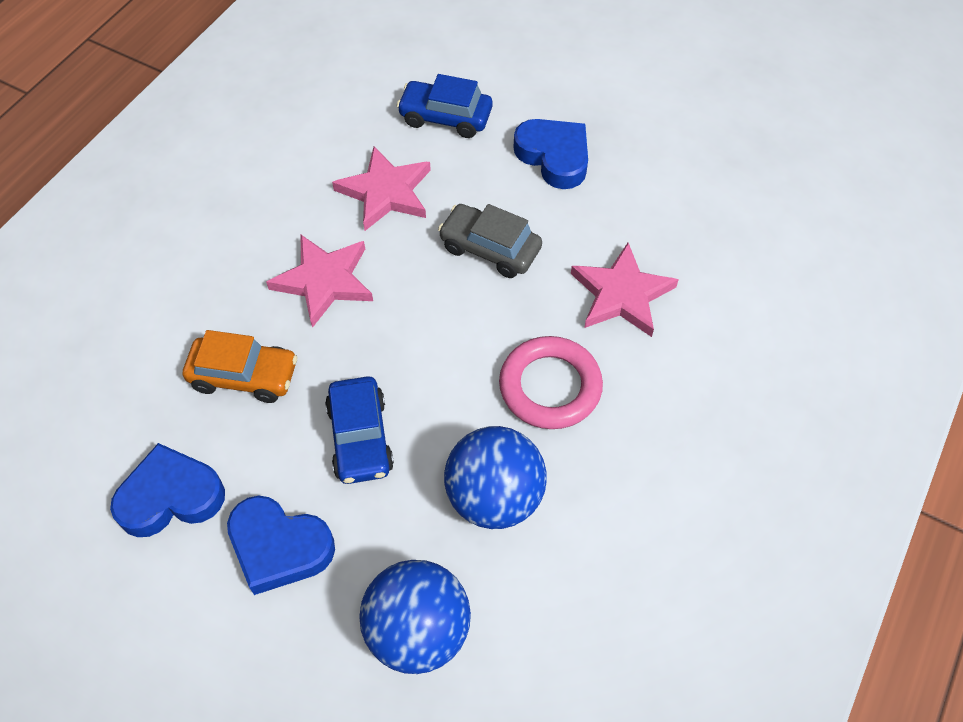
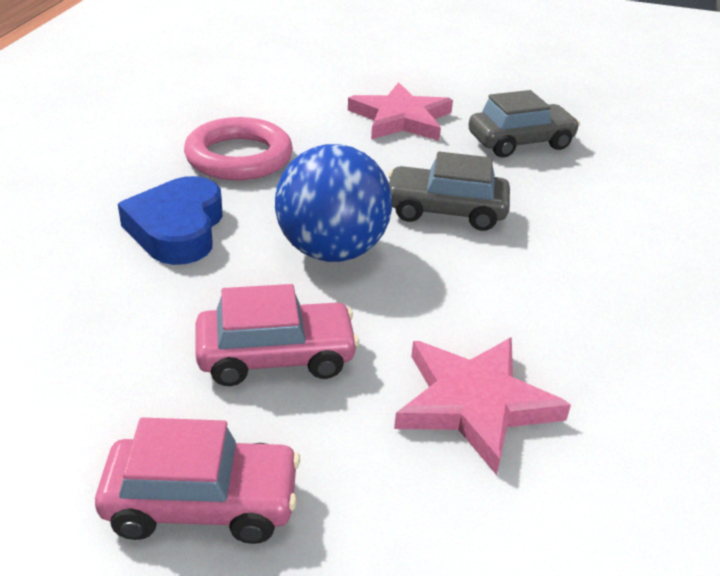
blue ball: [359,560,471,674] [444,426,547,529] = 2 -> [275,144,392,262] = 1
blue car: [325,376,394,484] [397,74,492,138] = 2 -> none = 0
blue heart: [110,443,225,537] [227,496,335,595] [514,119,588,189] = 3 -> [118,176,223,265] = 1
grey car: [438,204,542,278] = 1 -> [389,152,510,231] [468,90,580,158] = 2
orange car: [183,330,298,403] = 1 -> none = 0
pink car: none = 0 -> [95,417,300,544] [196,284,359,386] = 2
pink star: [266,235,373,328] [332,146,431,231] [571,243,679,337] = 3 -> [348,82,453,141] [394,337,571,475] = 2

